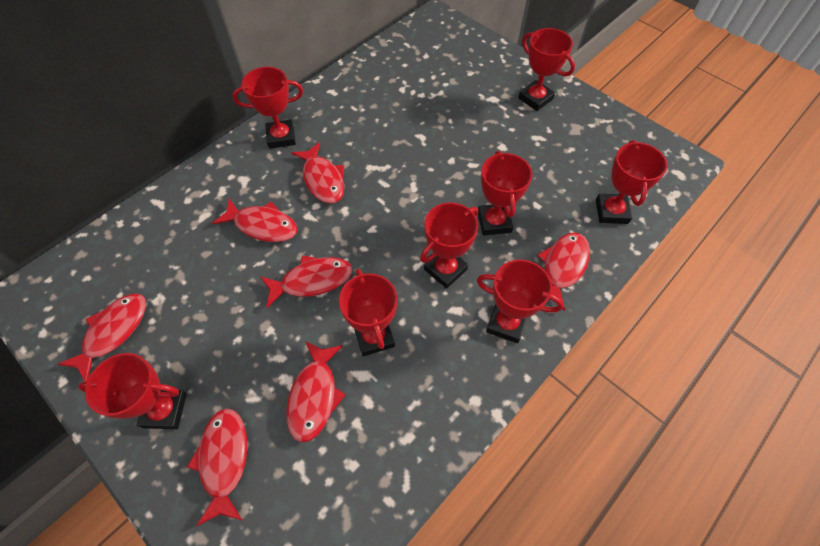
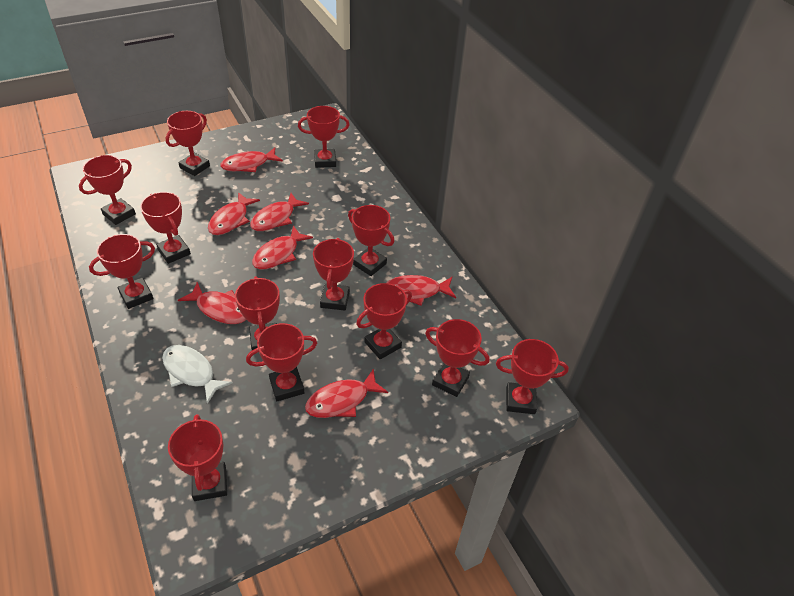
red trophy: [78,353,187,429] [233,67,303,149] [339,268,397,356] [420,203,478,289] [477,260,563,343] [478,151,533,236] [518,28,575,111] [596,140,667,224] = 8 -> [79,155,136,225] [89,234,155,309] [140,192,191,264] [166,111,210,176] [168,414,227,501] [235,276,280,350] [246,323,317,401] [298,106,350,168] [313,238,354,311] [348,205,394,276] [356,283,412,359] [425,319,490,397] [496,339,569,414] = 13
white fish: none = 0 -> [162,345,233,404] = 1

